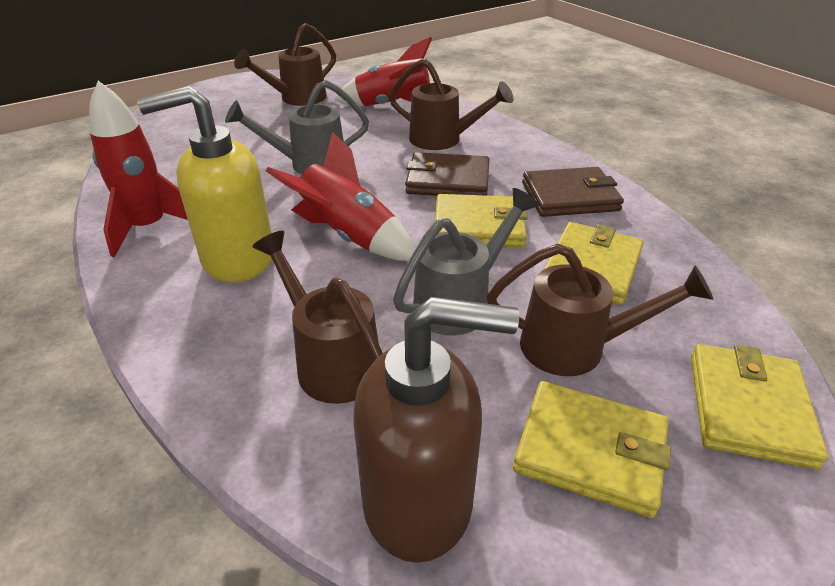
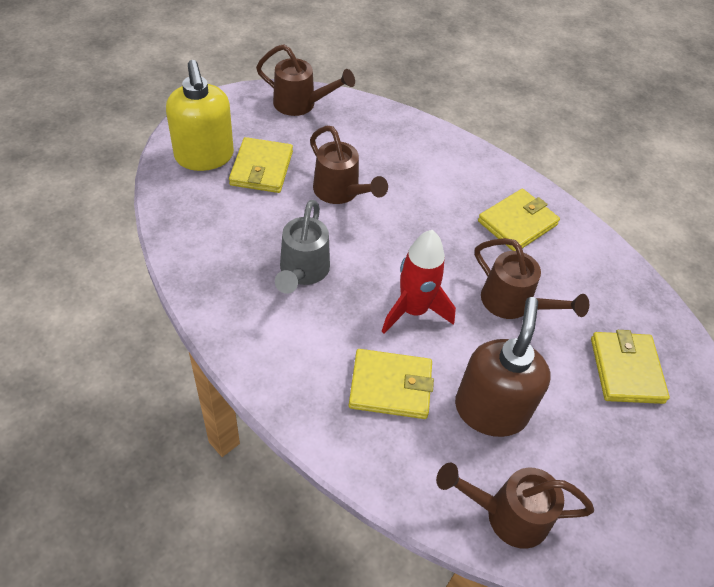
brown wallet: [405,152,489,196] [522,167,624,217] = 2 -> none = 0
grey watering can: [225,80,369,174] [393,188,539,335] = 2 -> [275,200,330,294] = 1
red rocket: [89,81,188,257] [266,131,415,261] [334,37,432,106] = 3 -> [382,230,456,334] = 1

